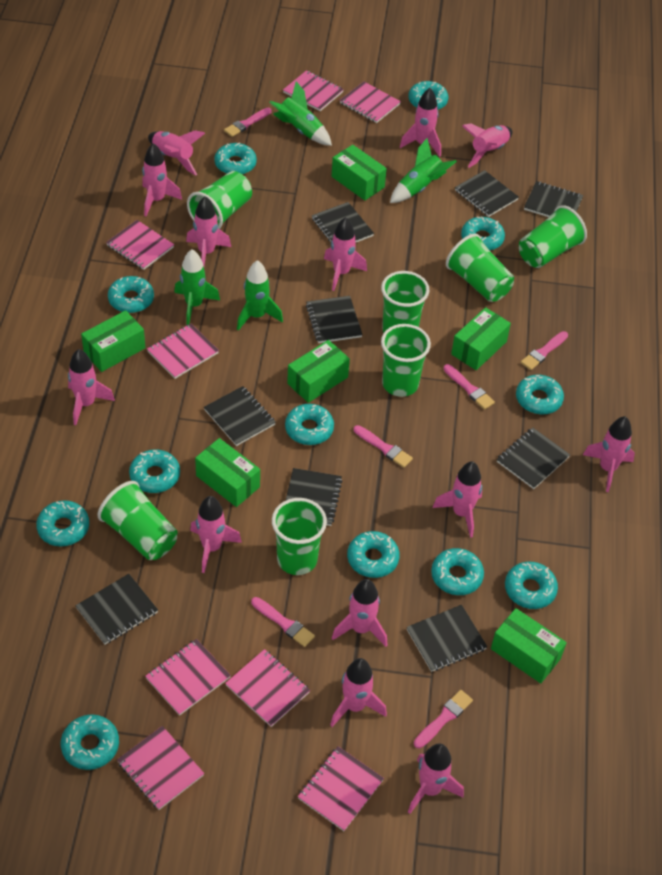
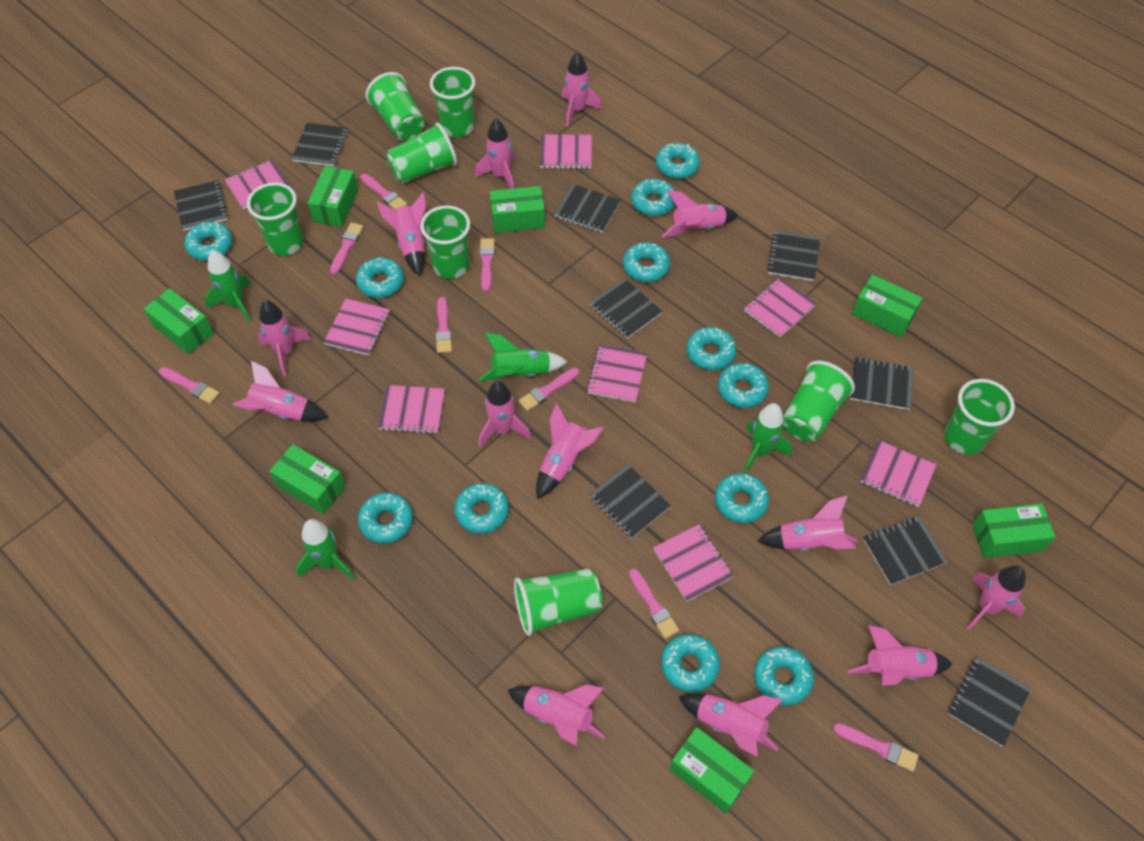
green box: [81,310,145,372] [195,438,260,507] [287,340,350,403] [332,145,387,200] [451,307,511,370] [491,608,567,683] = 6 -> [144,288,214,354] [269,444,346,514] [307,166,358,227] [490,186,545,233] [669,727,754,814] [852,275,923,338] [972,503,1055,558] = 7
green cup: [98,481,178,560] [187,171,252,229] [272,498,327,575] [381,271,430,333] [381,324,431,397] [446,234,514,302] [519,205,587,268] = 7 -> [247,183,304,256] [366,72,425,140] [386,123,457,183] [420,205,470,279] [430,67,475,137] [514,569,602,636] [783,361,855,442] [944,379,1015,455] = 8
pink brush: [224,108,271,137] [251,597,315,647] [354,425,413,468] [414,690,473,748] [444,364,495,410] [521,331,568,370] = 6 -> [159,367,220,404] [330,223,363,274] [360,174,407,210] [435,297,452,353] [479,238,495,291] [518,368,579,411] [629,569,679,639] [833,723,919,772] = 8

